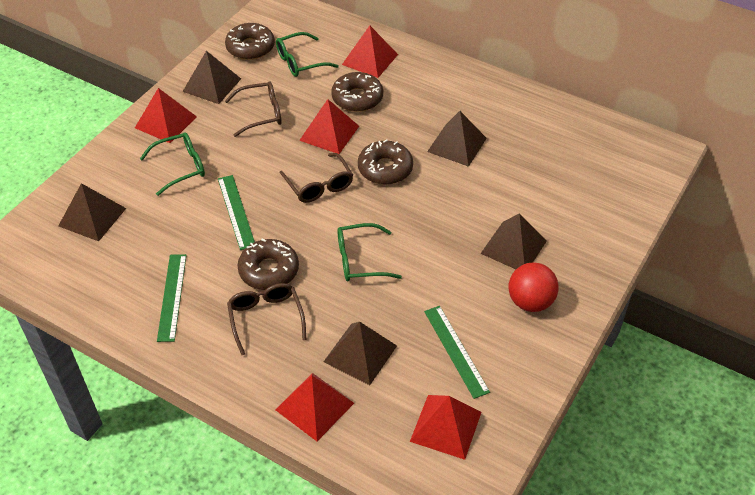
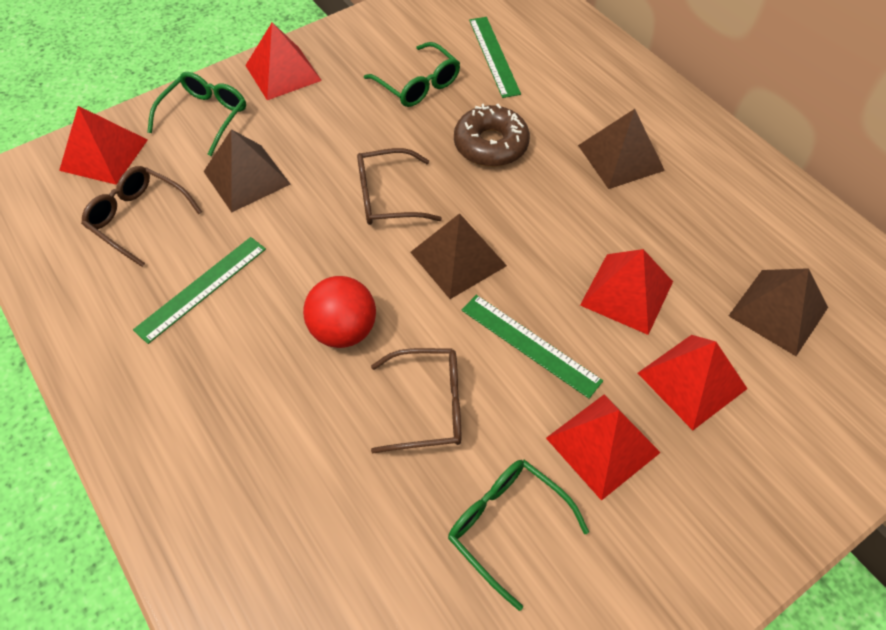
brown donut: [225,23,275,60] [238,238,299,290] [331,72,383,112] [358,139,413,185] = 4 -> [454,104,530,167] = 1
brown pyramid: [59,183,126,241] [182,51,241,104] [323,322,397,385] [427,111,487,167] [480,213,547,269] = 5 -> [203,129,291,212] [410,213,507,299] [578,109,665,189] [729,268,828,356] = 4

